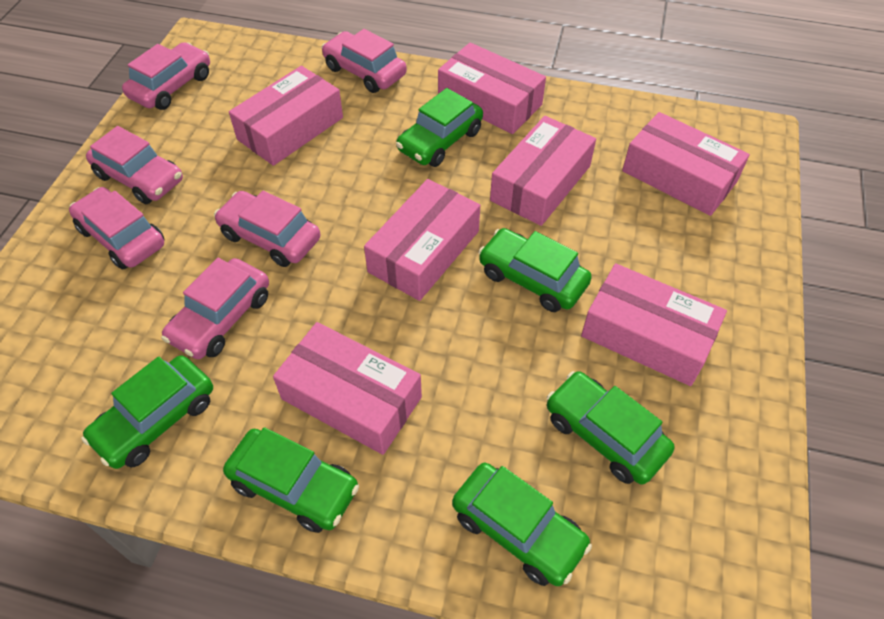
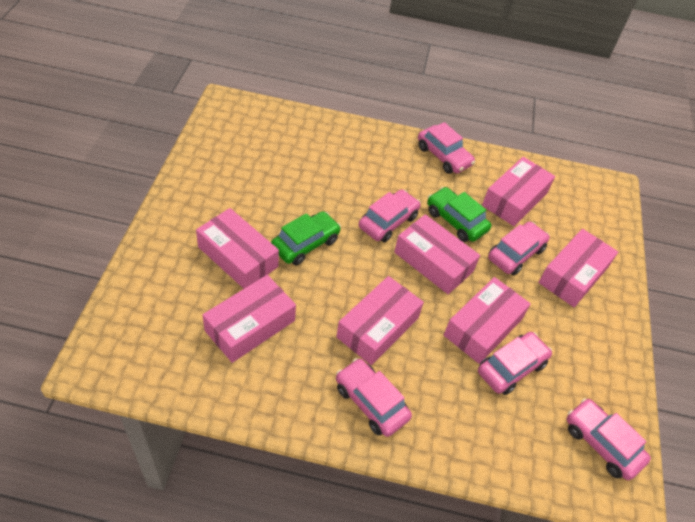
green car: [81,355,213,469] [223,427,359,533] [396,88,483,167] [452,463,592,586] [478,228,592,312] [546,371,674,485] = 6 -> [271,211,341,265] [427,187,491,242] = 2

